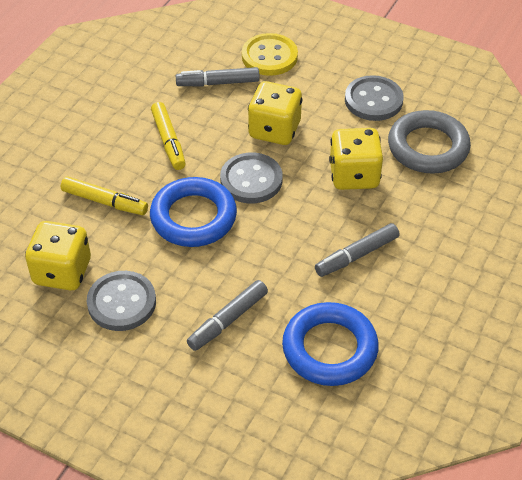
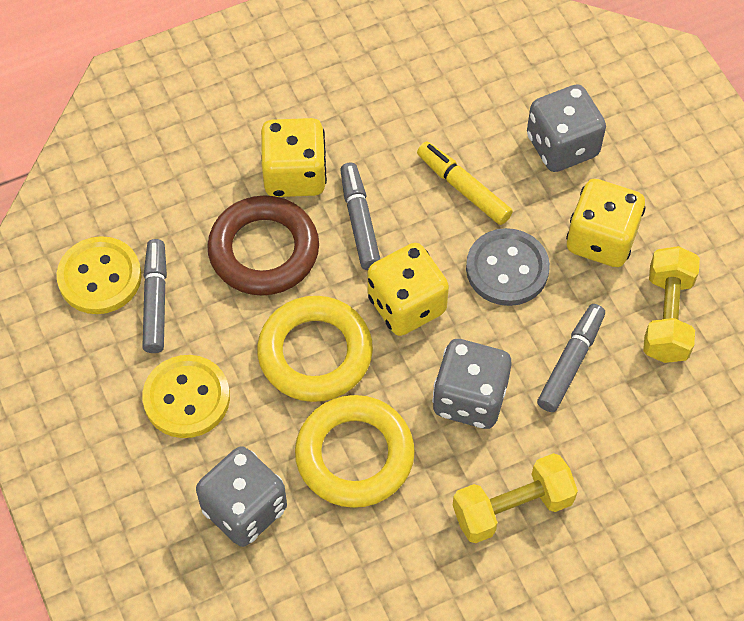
blue ring: [150,177,237,247] [282,302,379,386] = 2 -> none = 0
brown ring: none = 0 -> [207,195,319,296] = 1
grey button: [87,271,156,331] [220,153,283,203] [345,75,404,121] = 3 -> [466,228,550,306] = 1
grey dice: none = 0 -> [196,446,287,547] [432,339,511,429] [527,84,606,172] = 3
grey ring: [388,110,471,174] = 1 -> none = 0
yellow button: [242,33,298,76] = 1 -> [57,236,142,314] [142,355,230,438] = 2
yellow dumbbell: none = 0 -> [453,453,578,543] [643,246,700,363] = 2
yellow marker: [61,176,148,215] [151,102,186,170] = 2 -> [417,141,513,225] = 1
yellow ring: none = 0 -> [257,296,373,402] [295,395,415,508] = 2

